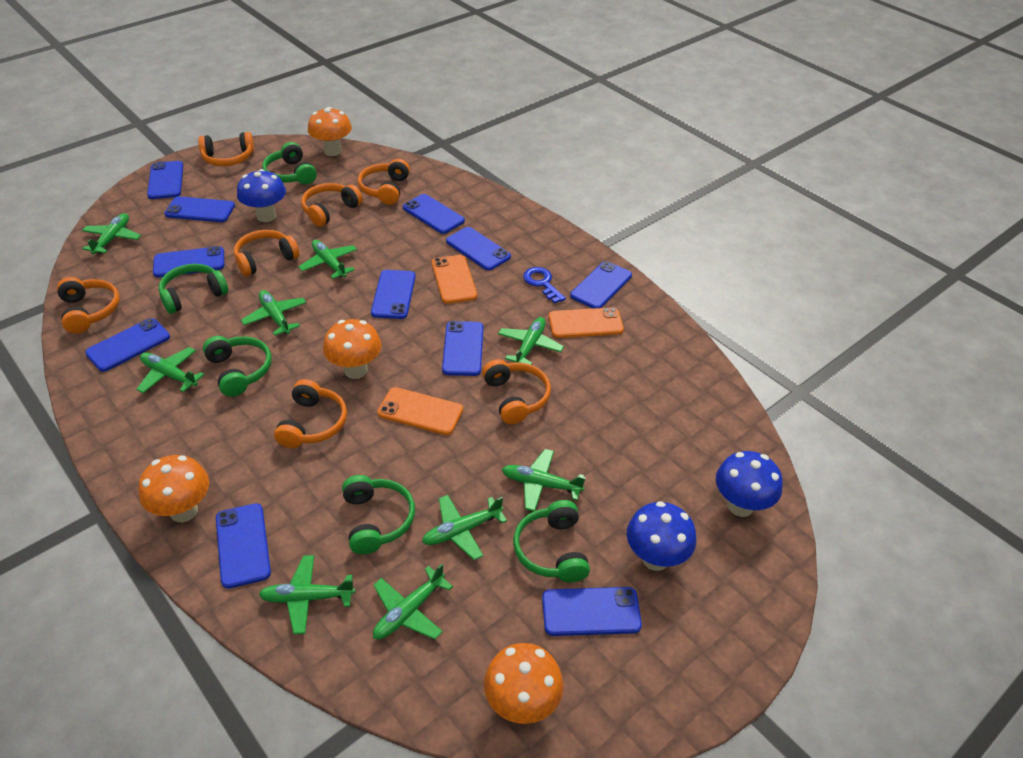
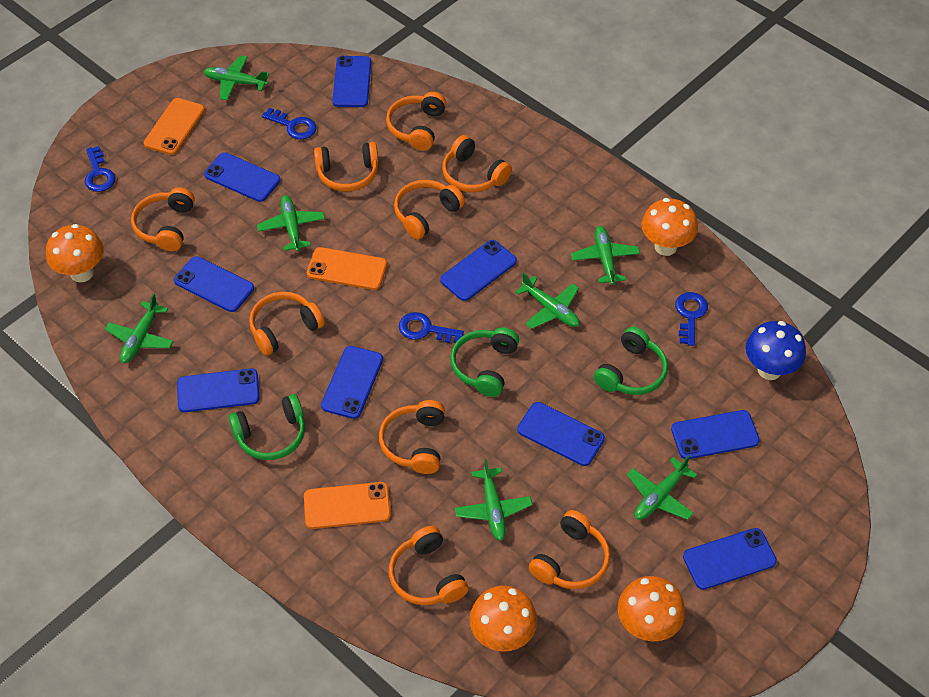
blue key: [523,267,566,304] = 1 -> [85,146,116,192] [262,108,316,139] [399,312,464,343] [675,292,708,346] = 4
blue mushroom: [237,169,286,222] [627,501,696,571] [716,451,783,517] = 3 -> [746,321,806,380] = 1
blue phone: [85,318,170,372] [147,161,183,199] [153,246,224,277] [164,196,235,222] [216,503,271,589] [371,270,416,319] [403,194,465,234] [442,321,483,376] [446,227,511,271] [542,587,642,636] [570,261,632,309] = 11 -> [174,256,254,312] [177,368,260,412] [204,152,280,202] [321,346,383,419] [332,56,371,107] [440,240,517,301] [517,402,605,466] [671,410,760,459] [683,528,777,590] = 9
green headphones: [159,264,228,314] [203,336,272,397] [262,142,317,185] [342,475,415,554] [513,500,590,582] = 5 -> [228,394,305,460] [450,327,519,397] [594,327,668,395] = 3
green plane: [82,213,141,254] [136,347,205,393] [241,290,306,336] [259,555,355,634] [299,240,357,279] [373,564,453,640] [422,495,507,560] [498,317,564,365] [502,449,586,511] = 9 -> [105,293,174,363] [203,55,269,100] [257,195,325,252] [455,459,533,541] [515,273,580,329] [571,226,640,285] [627,455,697,520] = 7
orange headphones: [57,277,120,333] [198,132,254,166] [234,230,299,276] [274,379,347,448] [301,183,363,227] [357,159,410,205] [482,359,551,424] = 7 -> [131,187,195,251] [249,292,325,355] [314,142,379,192] [379,400,445,474] [386,92,446,151] [389,526,468,605] [394,180,465,239] [442,135,512,193] [529,510,610,589] = 9

